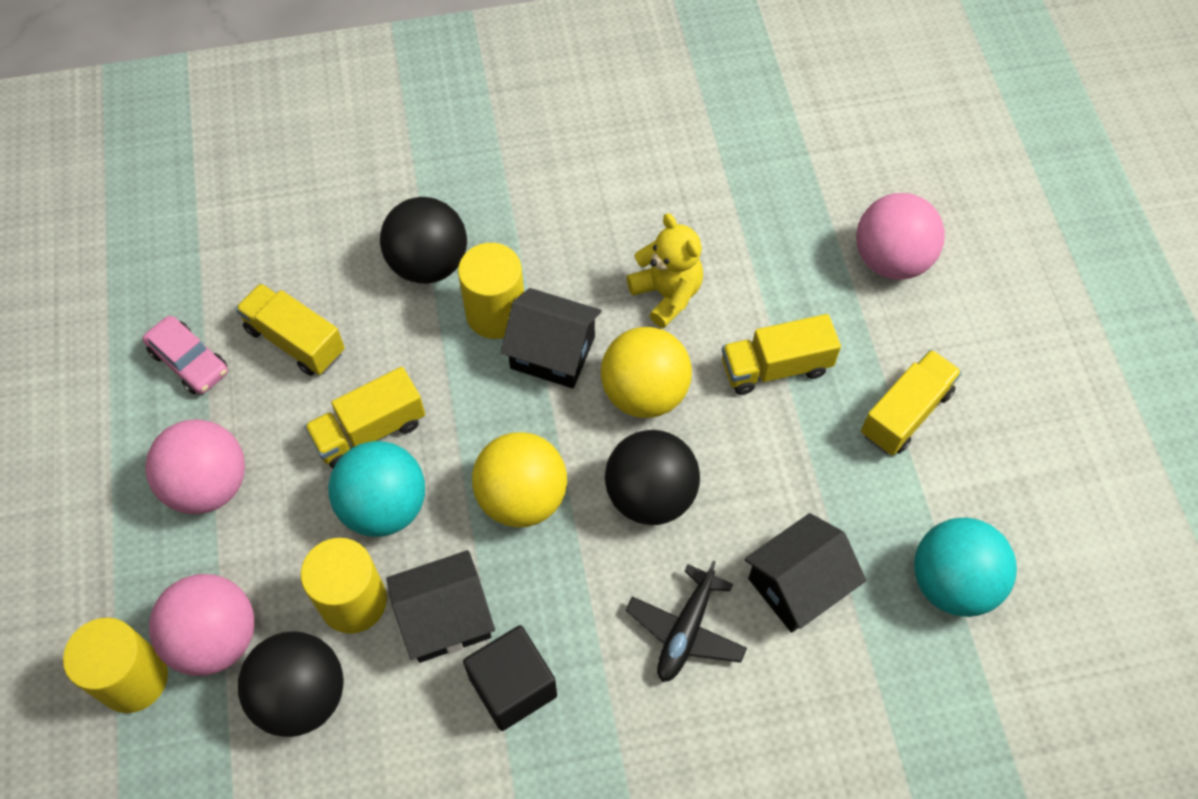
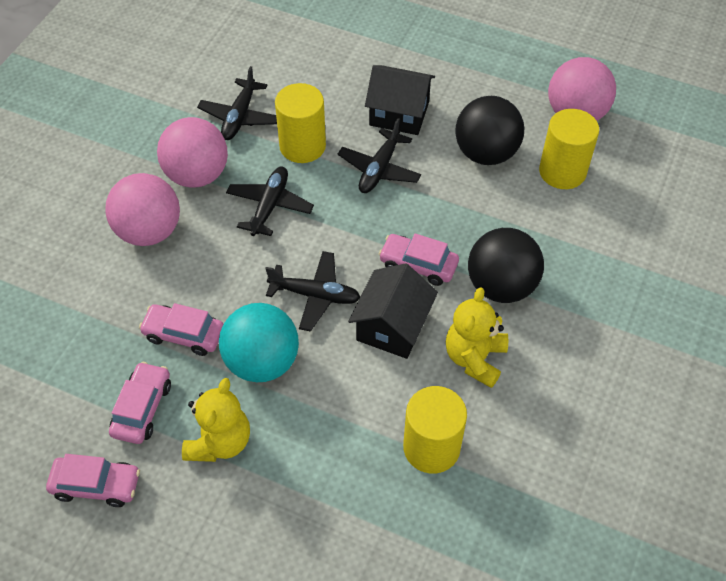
black ball: [238,631,344,737] [380,197,467,284] [605,430,700,525] = 3 -> [455,96,524,165] [468,228,544,303] = 2
black cube: [463,625,557,731] = 1 -> none = 0
black house: [386,550,495,663] [500,288,601,389] [744,513,866,633] = 3 -> [348,263,438,359] [365,65,435,135] = 2
black plane: [626,560,747,682] = 1 -> [197,66,277,140] [226,167,314,236] [265,251,360,332] [338,118,421,193] = 4
pink car: [143,316,228,394] = 1 -> [46,454,140,507] [109,362,171,444] [139,303,223,356] [379,233,459,286] = 4
turquoise ball: [328,441,425,537] [914,518,1017,617] = 2 -> [219,303,299,382] = 1
yellow ball: [472,432,567,527] [601,327,692,418] = 2 -> none = 0
yellow teddy bear: [627,213,703,328] = 1 -> [182,378,250,462] [446,287,508,388] = 2
yellow truck: [235,283,345,376] [304,367,425,469] [722,314,841,395] [861,350,962,455] = 4 -> none = 0

